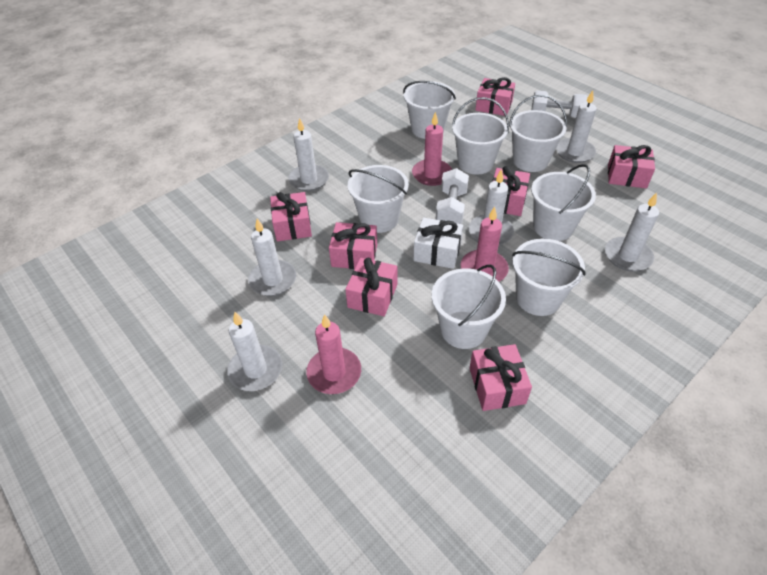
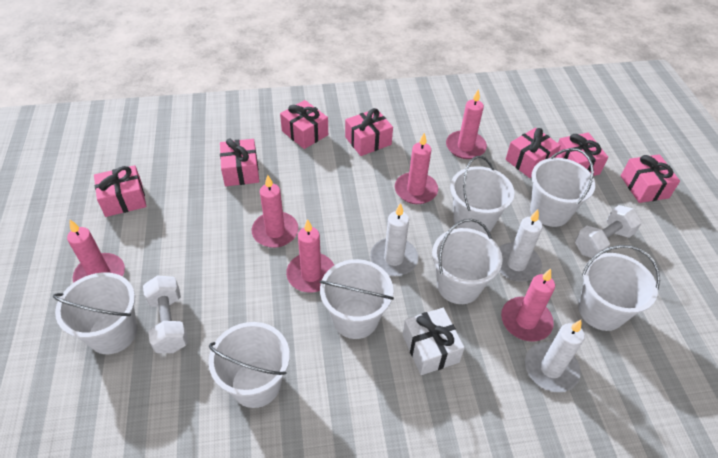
pink candle: [306,314,361,394] [412,112,452,186] [461,207,509,282] = 3 -> [67,220,125,283] [252,175,298,248] [286,219,334,292] [395,133,438,204] [446,89,487,159] [501,269,555,342] = 6
white candle: [227,312,282,391] [248,219,296,296] [288,118,329,191] [469,169,514,245] [556,90,597,163] [605,192,659,271] = 6 -> [370,203,418,276] [499,209,543,282] [525,320,585,392] = 3

